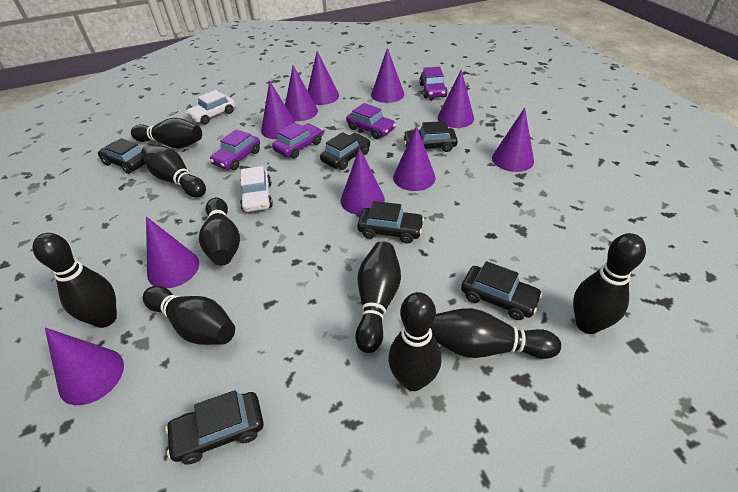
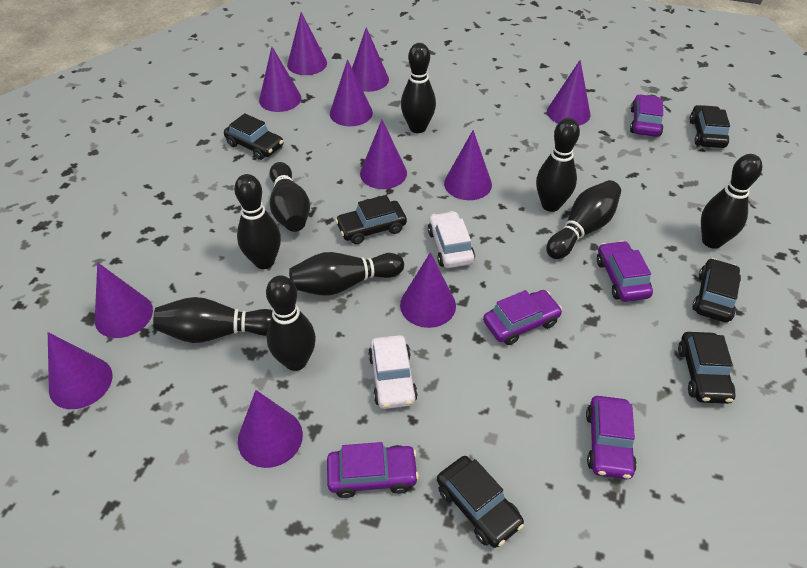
purple car: [210,129,260,170] [272,122,323,159] [346,103,396,139] [419,67,448,98] = 4 -> [327,442,419,498] [483,290,562,345] [586,396,637,479] [597,241,653,302] [630,94,663,137] = 5
purple cone: [45,327,124,405] [146,217,199,288] [261,81,295,139] [285,65,318,121] [308,51,339,105] [341,148,385,215] [371,48,404,103] [393,126,436,191] [438,69,474,128] [492,108,534,172] = 10 -> [48,332,112,409] [95,262,153,338] [238,390,303,468] [259,47,301,112] [287,12,327,75] [330,60,373,126] [352,27,389,92] [360,120,407,189] [400,252,456,328] [444,130,492,200] [547,60,590,126] = 11

